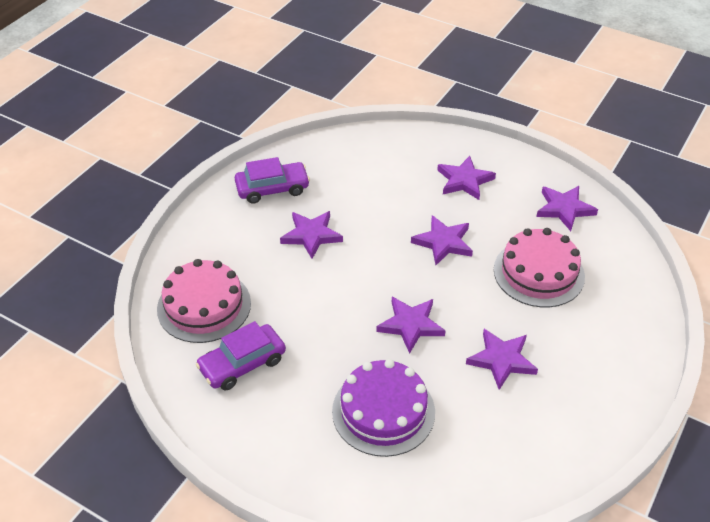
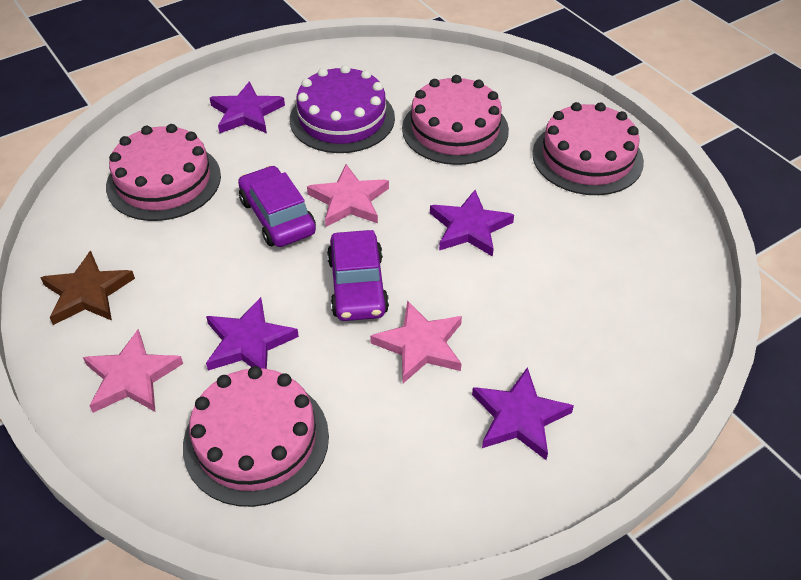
brown star: none = 0 -> [40,250,135,325] = 1
pink cake: [157,259,251,343] [494,228,585,307] = 2 -> [106,124,221,221] [183,366,329,507] [402,75,509,165] [532,102,644,195] = 4
pink star: none = 0 -> [83,329,183,413] [307,164,389,227] [370,300,462,383] = 3
purple star: [280,211,343,259] [376,297,446,354] [411,215,473,265] [437,156,496,200] [466,329,538,390] [536,186,598,231] = 6 -> [206,297,299,371] [210,81,285,134] [430,190,514,257] [472,367,574,460] = 4

